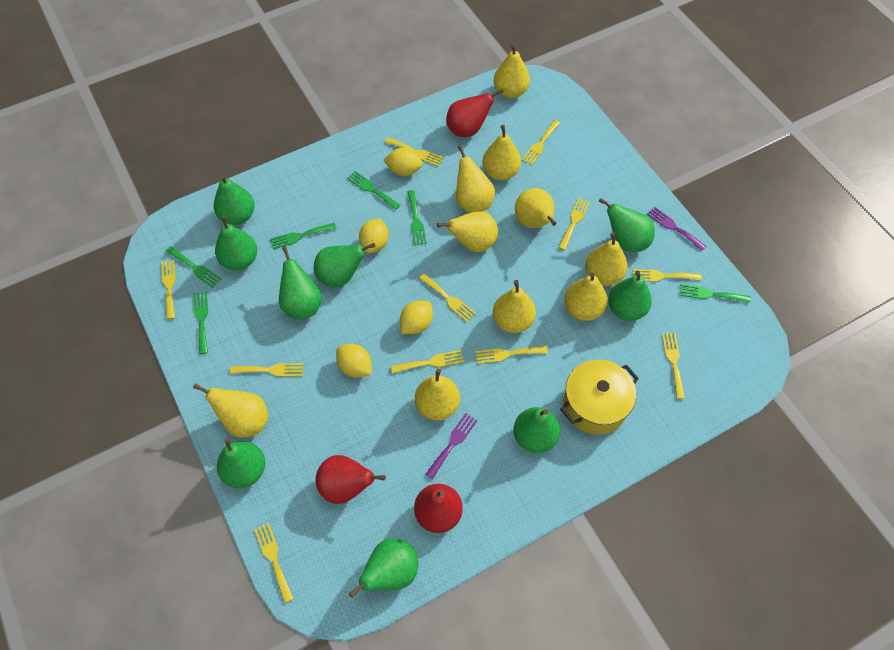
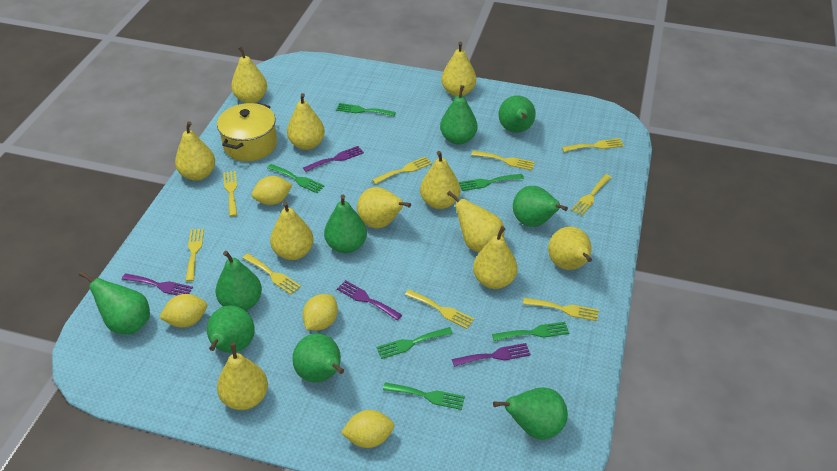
purple fork: [425,413,477,479] [647,207,706,251] = 2 -> [122,273,193,296] [303,146,364,172] [337,280,402,320] [452,343,531,367] = 4
red pear: [315,455,386,504] [414,484,463,533] [446,89,503,137] = 3 -> none = 0
yellow fork: [161,260,176,320] [230,363,304,377] [254,523,294,603] [385,137,444,167] [391,350,464,374] [419,274,476,322] [475,346,548,364] [522,120,560,165] [558,198,590,250] [632,269,702,282] [662,333,685,399] = 11 -> [185,229,204,281] [223,171,237,216] [243,253,301,295] [372,156,432,184] [405,289,474,329] [471,150,535,170] [523,298,599,321] [562,138,624,152] [571,174,612,216] = 9
yellow pear: [193,383,268,437] [415,369,460,420] [437,211,498,252] [456,145,495,213] [482,125,521,180] [493,280,536,333] [494,44,530,98] [515,188,557,228] [564,272,608,321] [585,233,628,286] = 10 -> [175,121,215,181] [217,343,268,410] [231,46,267,103] [270,201,314,260] [287,93,325,150] [357,187,411,229] [420,151,460,209] [441,41,476,96] [447,191,504,253] [473,226,518,289] [548,227,592,270] = 11

